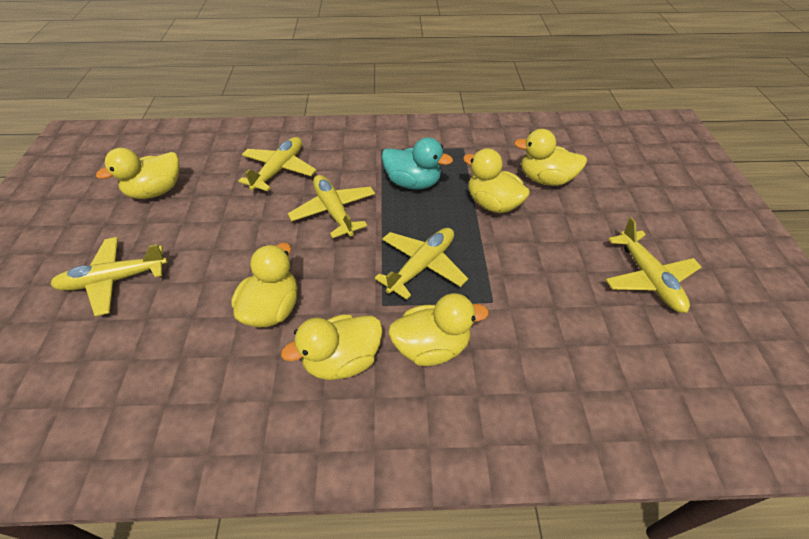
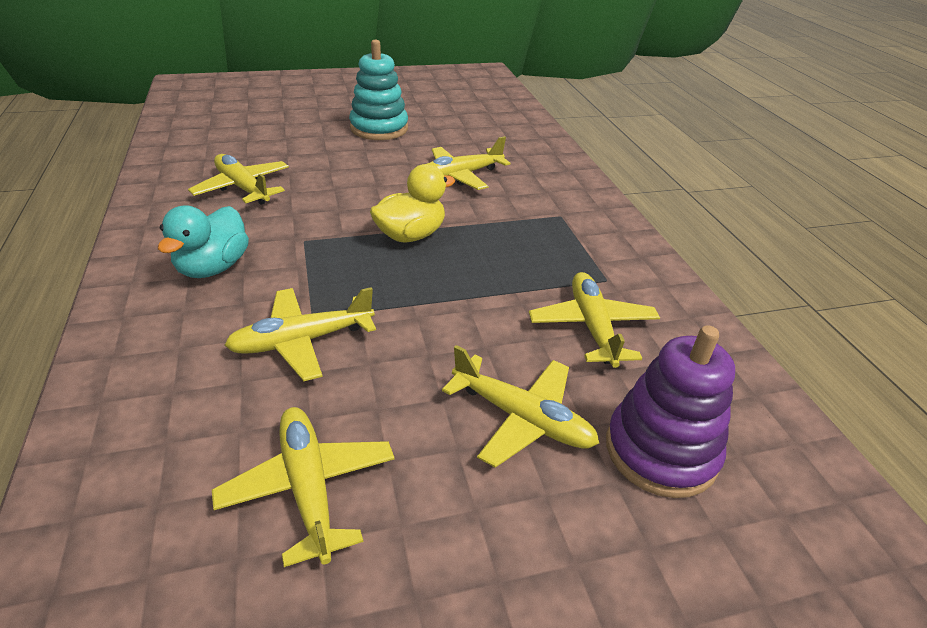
purple stacking toy: none = 0 -> [606,325,735,498] = 1
turquoise stacking toy: none = 0 -> [349,39,408,140] = 1
yellow duck: [96,148,180,199] [231,243,298,327] [281,314,383,380] [388,293,489,366] [463,148,530,213] [514,129,587,186] = 6 -> [370,164,455,243] = 1
yellow plane: [50,237,168,316] [238,137,317,191] [288,175,375,238] [375,228,468,300] [605,217,701,313] = 5 -> [188,154,289,205] [212,407,395,567] [224,287,376,381] [427,136,510,190] [442,345,599,468] [529,272,660,368] = 6

